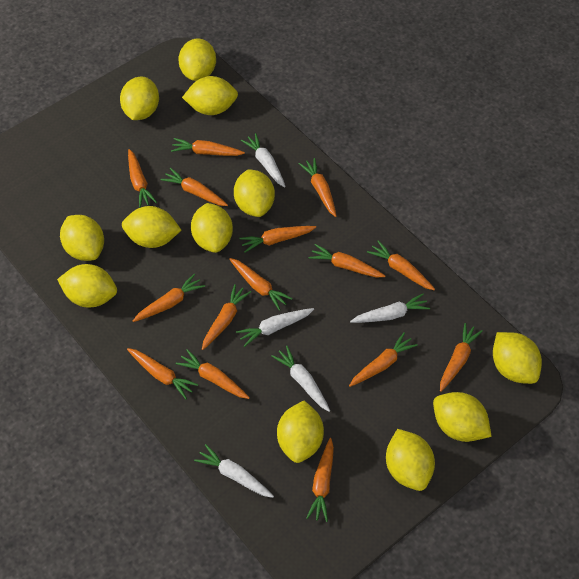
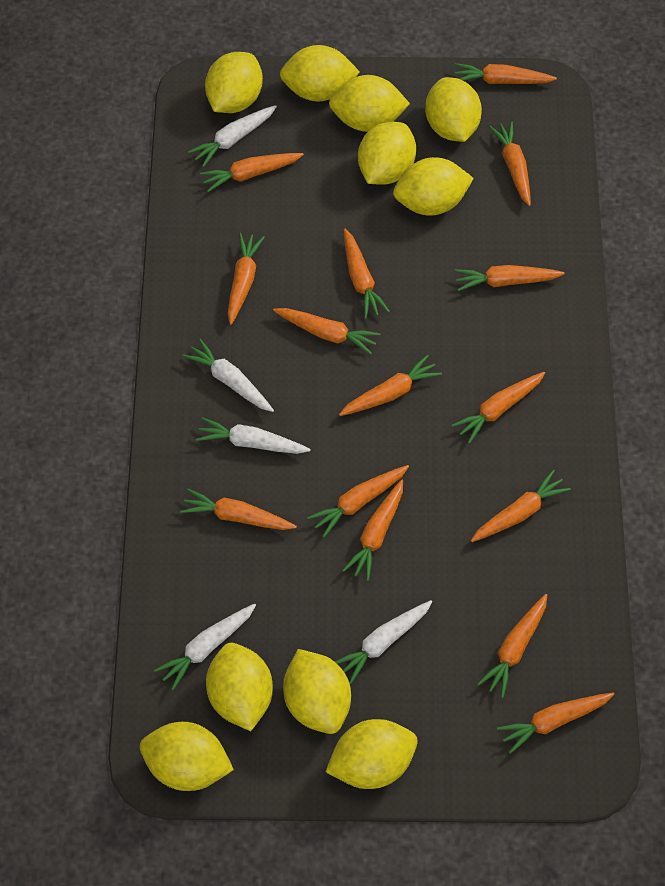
yellow lemon: [57,264,117,307] [60,215,104,261] [120,77,159,120] [122,206,181,248] [178,39,216,81] [182,76,238,115] [191,203,233,253] [234,169,275,217] [277,401,324,463] [386,429,435,491] [433,392,492,442] [493,332,542,384] = 12 -> [140,722,234,791] [205,52,263,113] [206,643,273,731] [280,45,360,101] [283,649,351,734] [326,719,418,789] [329,75,410,132] [358,122,416,185] [393,157,474,216] [425,77,482,142] = 10

